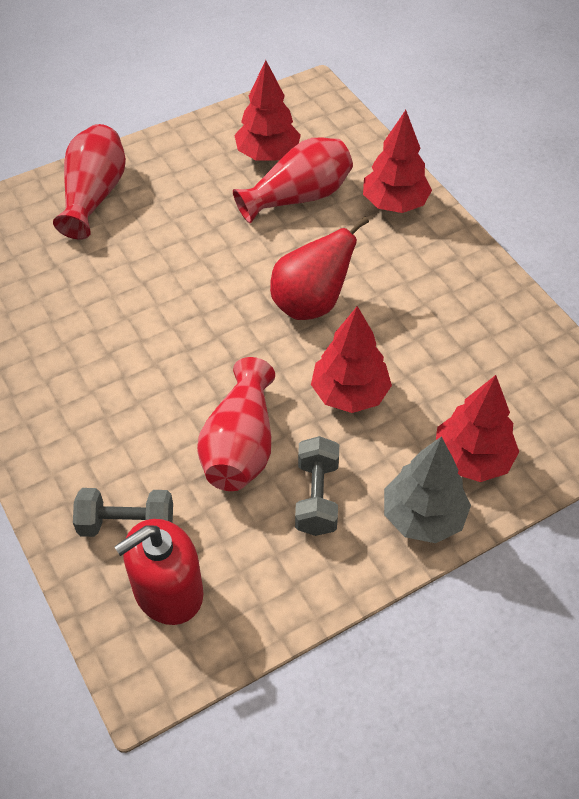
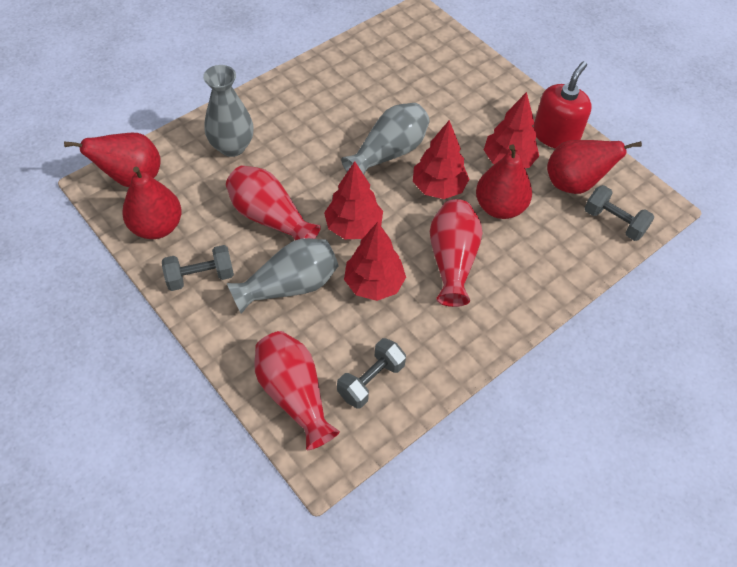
grey dumbbell: [73,488,173,537] [295,436,339,536] = 2 -> [162,245,234,291] [337,338,406,409] [585,185,654,241] = 3
grey tree: [384,436,471,543] = 1 -> none = 0
grey vase: none = 0 -> [203,65,254,157] [227,238,338,314] [341,103,430,174] = 3
red pear: [270,217,369,320] = 1 -> [64,133,161,187] [122,167,182,239] [476,144,532,219] [547,140,642,194] = 4

